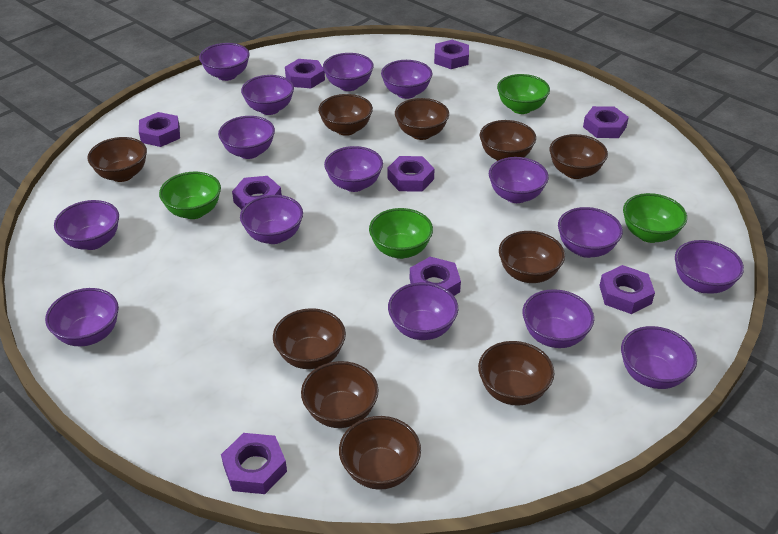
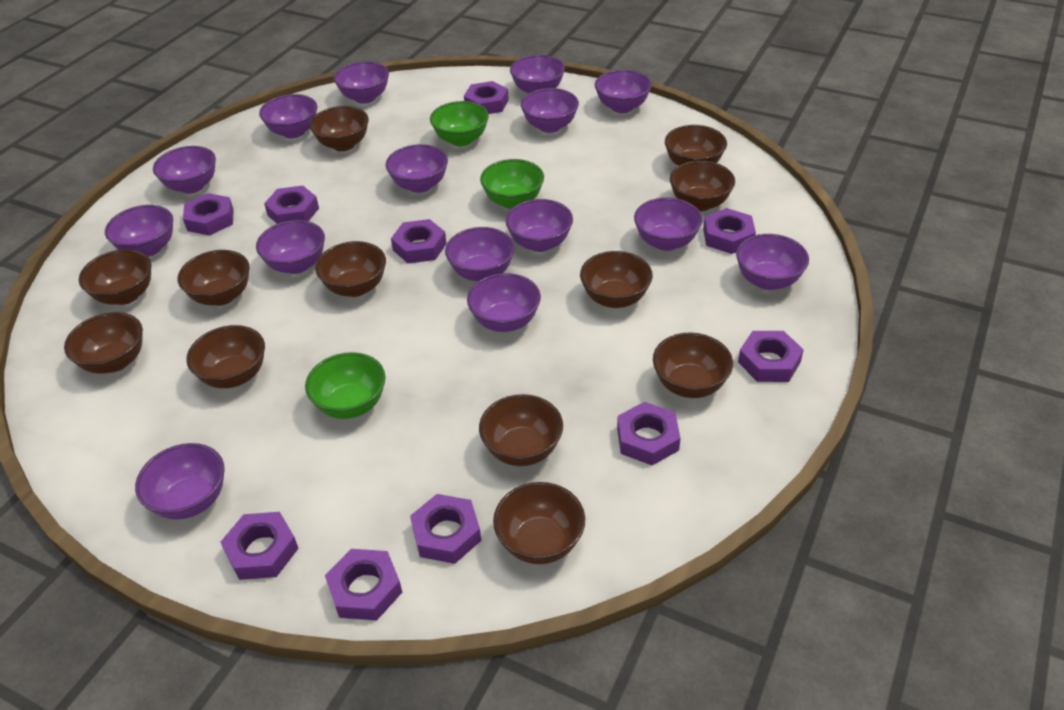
brown bowl: [87,137,147,182] [273,308,346,369] [301,361,379,428] [318,94,373,136] [339,416,421,490] [395,98,449,140] [478,341,554,406] [480,120,536,161] [499,231,565,283] [550,134,608,179] = 10 -> [64,312,143,374] [79,249,151,305] [178,250,250,306] [186,325,265,388] [309,106,369,151] [315,241,386,297] [479,394,563,466] [493,482,585,564] [580,251,653,308] [653,333,733,398] [665,125,727,166] [670,161,735,211] = 12
green bowl: [159,172,221,219] [369,208,433,259] [497,74,550,114] [623,193,687,243] = 4 -> [305,352,386,419] [430,101,489,146] [480,159,544,209] = 3
purple nut: [139,112,180,147] [221,433,287,494] [232,176,282,210] [285,59,325,88] [387,156,435,192] [410,257,461,296] [434,40,469,69] [583,106,629,138] [599,265,655,314] = 9 -> [183,193,234,236] [221,512,299,580] [264,185,319,224] [325,549,402,621] [391,219,447,264] [410,494,481,564] [464,81,509,114] [617,402,681,465] [703,208,756,254] [738,331,804,382] = 10

